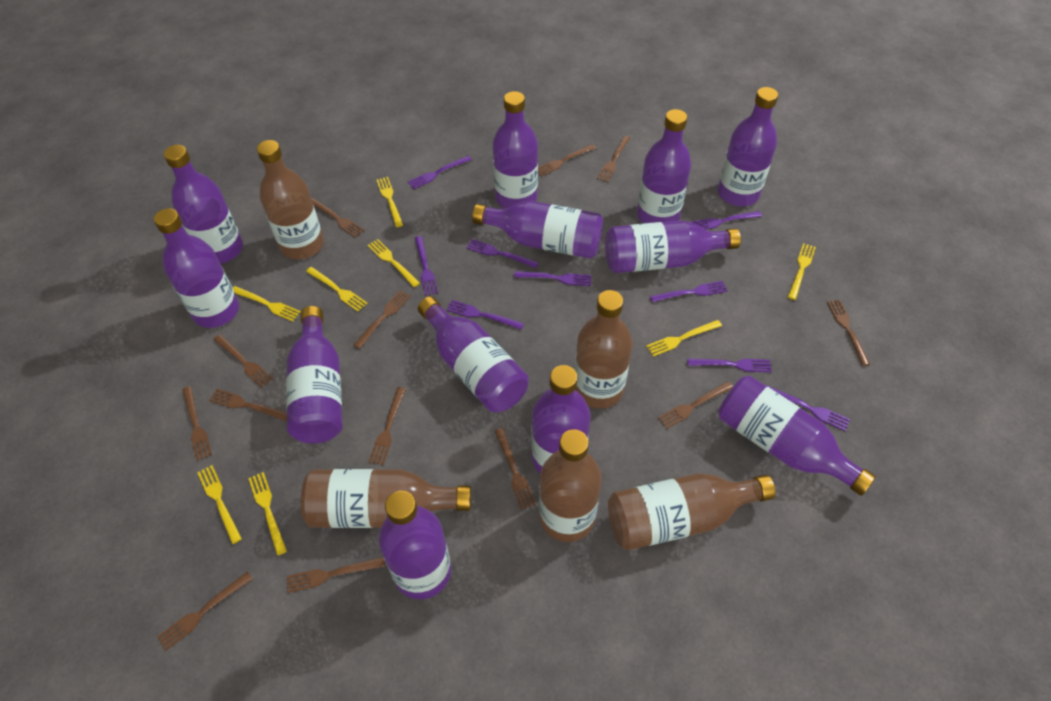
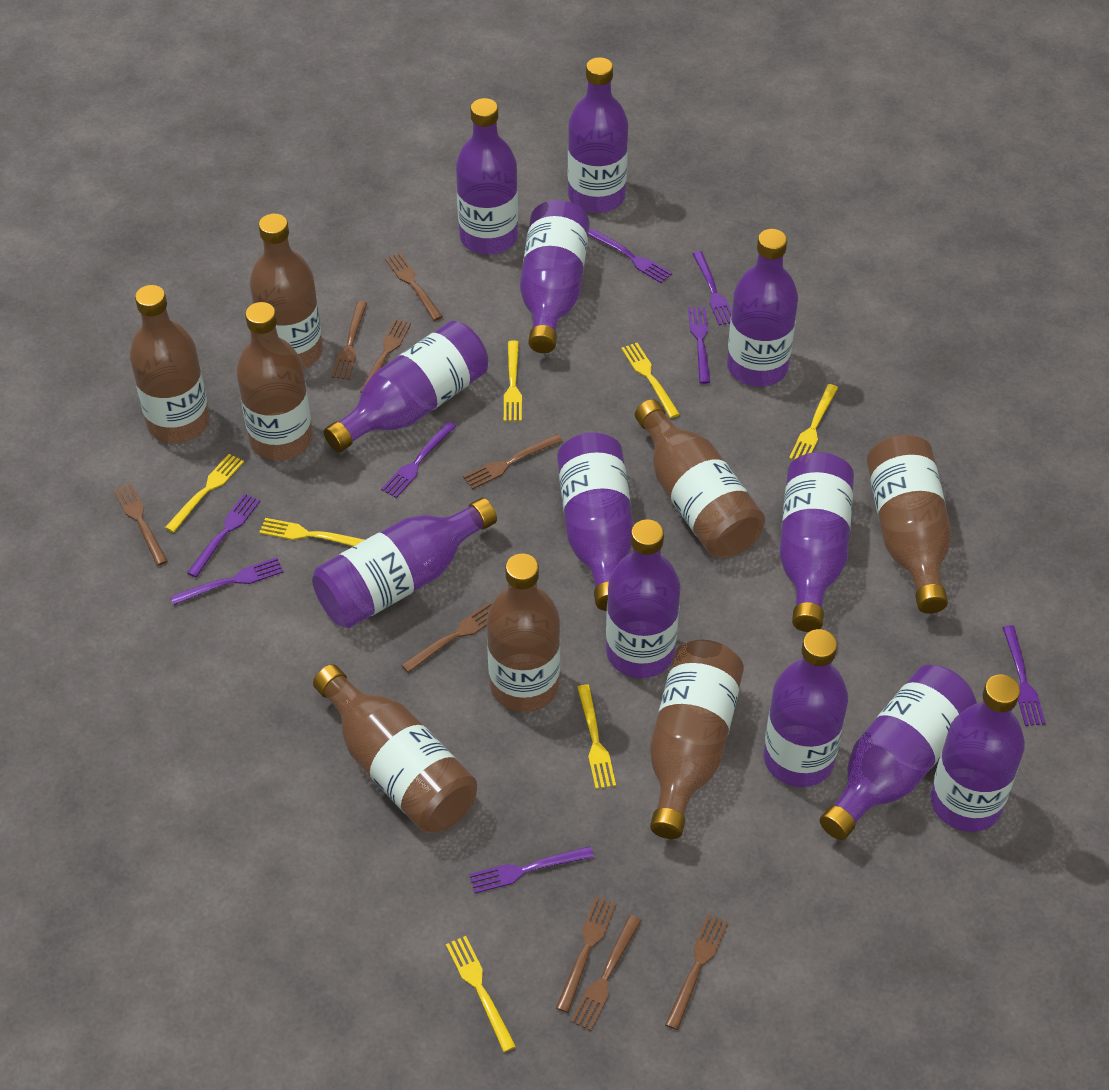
brown bottle: [257,140,324,259] [301,469,471,528] [539,429,602,542] [575,290,632,409] [608,473,775,551] = 5 -> [130,285,210,443] [236,302,313,461] [250,214,323,369] [313,664,477,833] [487,554,560,712] [635,399,765,557] [650,640,744,839] [867,434,952,614] = 8
brown fork: [157,571,253,651] [182,386,212,461] [209,389,287,421] [213,334,273,388] [286,557,385,593] [311,198,364,238] [354,290,411,349] [369,387,406,465] [495,428,536,510] [538,144,596,176] [597,136,630,182] [658,381,733,429] [827,300,870,366] = 13 -> [114,483,168,566] [332,301,367,380] [360,319,411,393] [385,253,443,321] [401,602,492,673] [463,434,563,489] [556,896,616,1013] [571,915,642,1031] [665,914,728,1030] = 9
purple fork: [408,156,472,189] [415,236,438,295] [446,300,524,330] [466,239,539,268] [514,271,591,286] [650,281,727,302] [687,359,772,372] [691,211,762,230] [766,385,850,431] = 9 -> [170,557,283,605] [187,493,260,577] [381,421,456,498] [469,846,594,893] [588,228,672,283] [688,307,710,384] [692,251,732,326] [1002,625,1046,726] = 8
yellow fork: [197,465,242,544] [233,286,301,322] [248,472,287,556] [306,267,367,311] [368,239,420,287] [377,177,403,227] [646,320,722,357] [788,243,816,300] = 8 -> [165,454,244,533] [259,518,365,546] [446,936,516,1052] [504,340,522,421] [577,684,616,789] [621,343,680,418] [789,384,838,460] = 7

